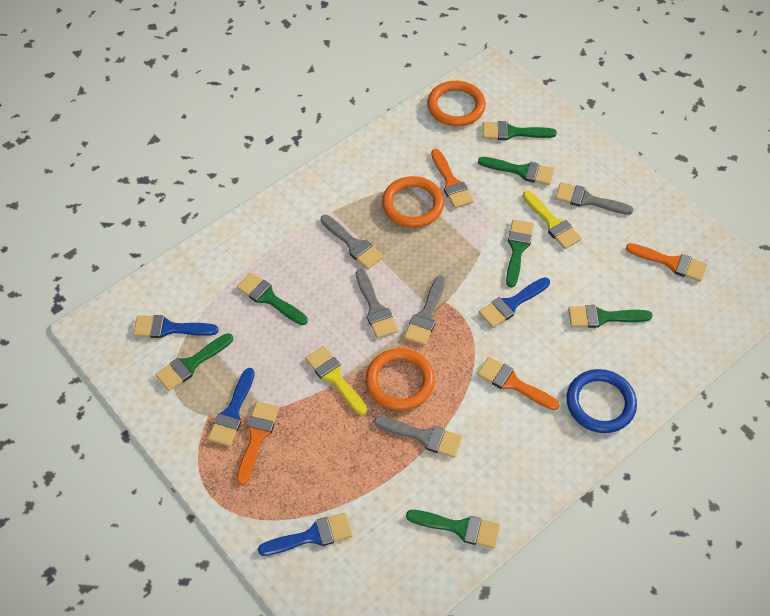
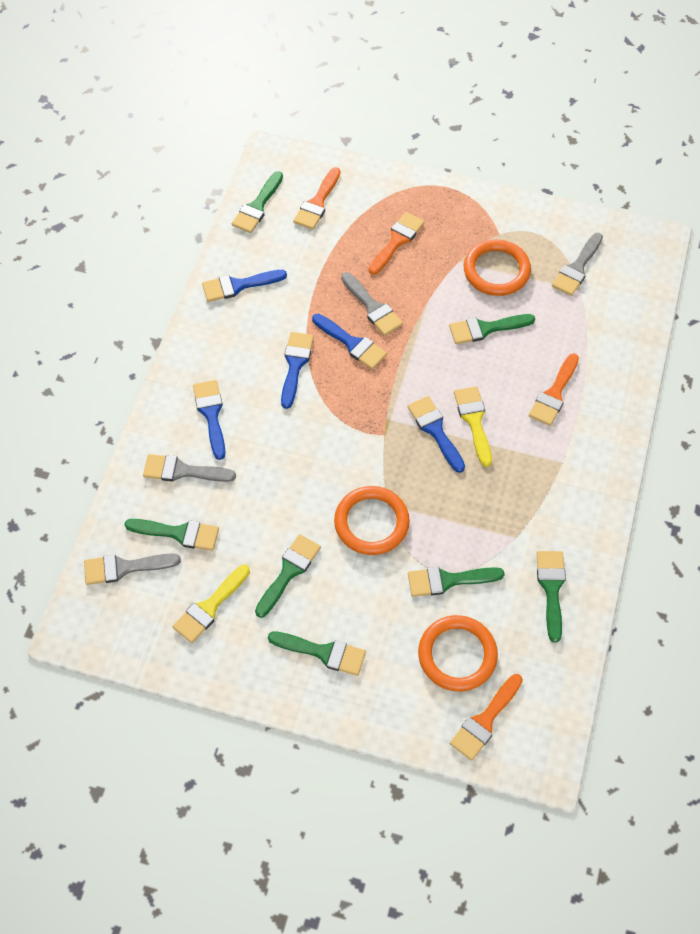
blue brush: [133,315,219,338] [208,368,255,447] [258,513,352,556] [479,277,550,328] = 4 -> [193,380,226,460] [202,270,287,302] [281,332,314,409] [312,314,387,370] [407,396,465,473] = 5
blue ring: [567,369,637,433] = 1 -> none = 0
grey brush: [321,215,383,269] [356,269,398,339] [374,416,462,458] [404,275,446,346] [555,182,634,215] = 5 -> [84,553,181,585] [143,454,236,482] [341,272,403,336] [552,233,603,296] = 4

